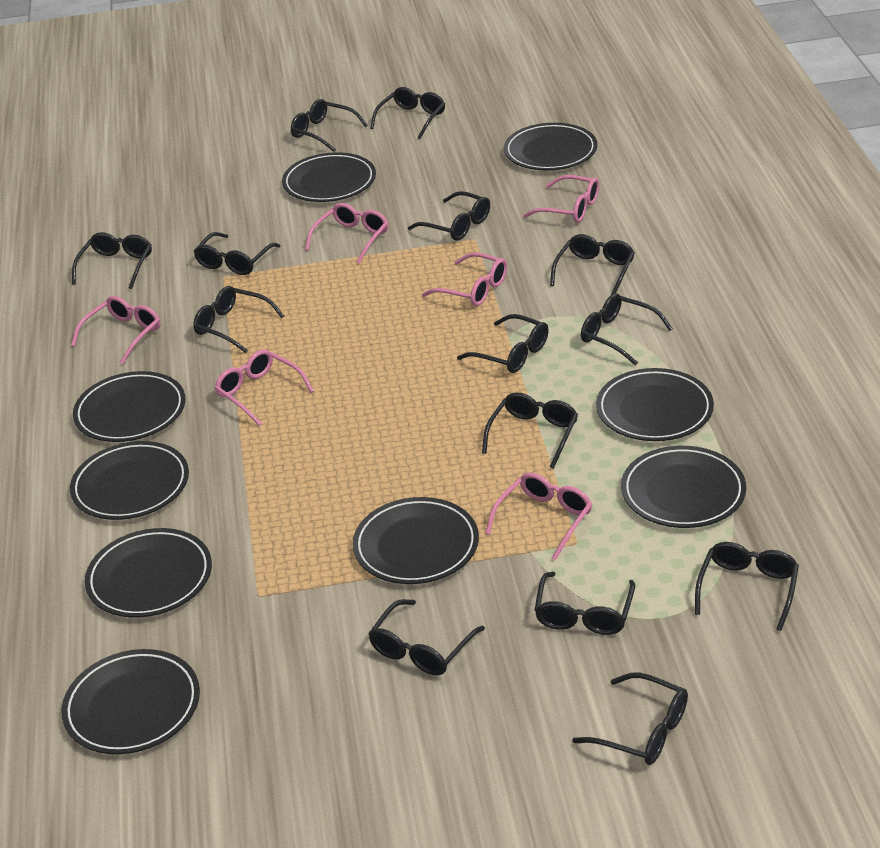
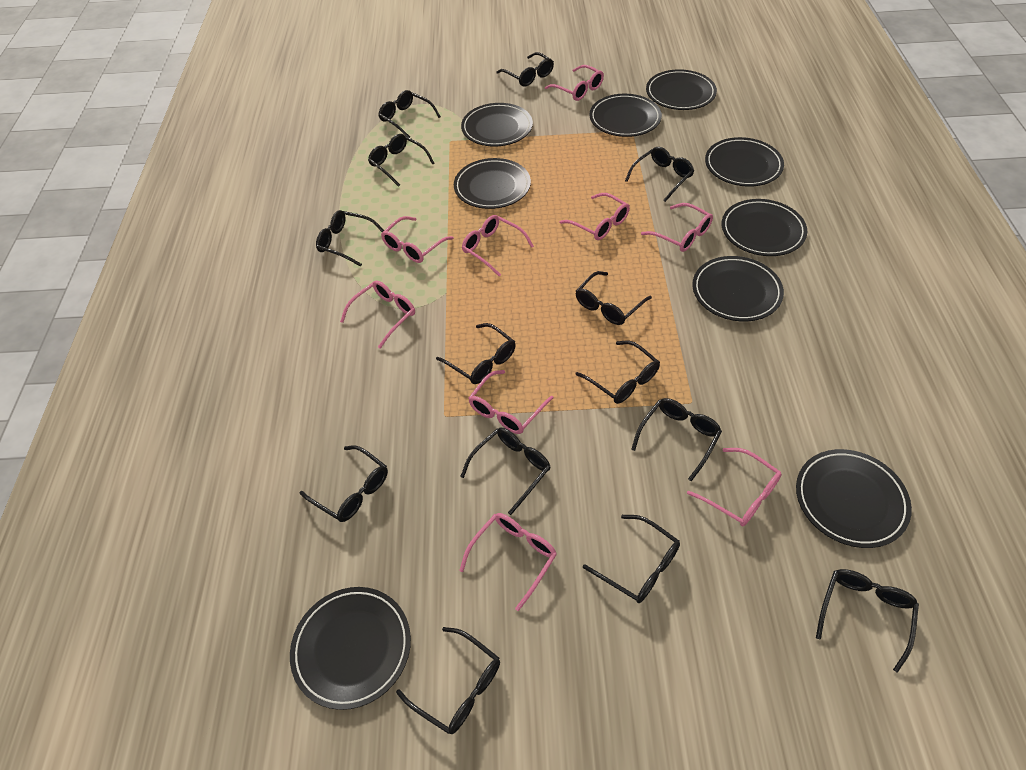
pink glasses: [71,296,161,364] [215,349,314,426] [305,203,388,264] [422,252,507,306] [485,473,592,560] [523,175,599,223] = 6 -> [340,280,415,349] [381,216,454,263] [459,513,557,611] [462,215,534,276] [469,370,553,434] [545,65,604,101] [560,193,630,240] [641,203,713,252] [687,448,782,526] = 9

